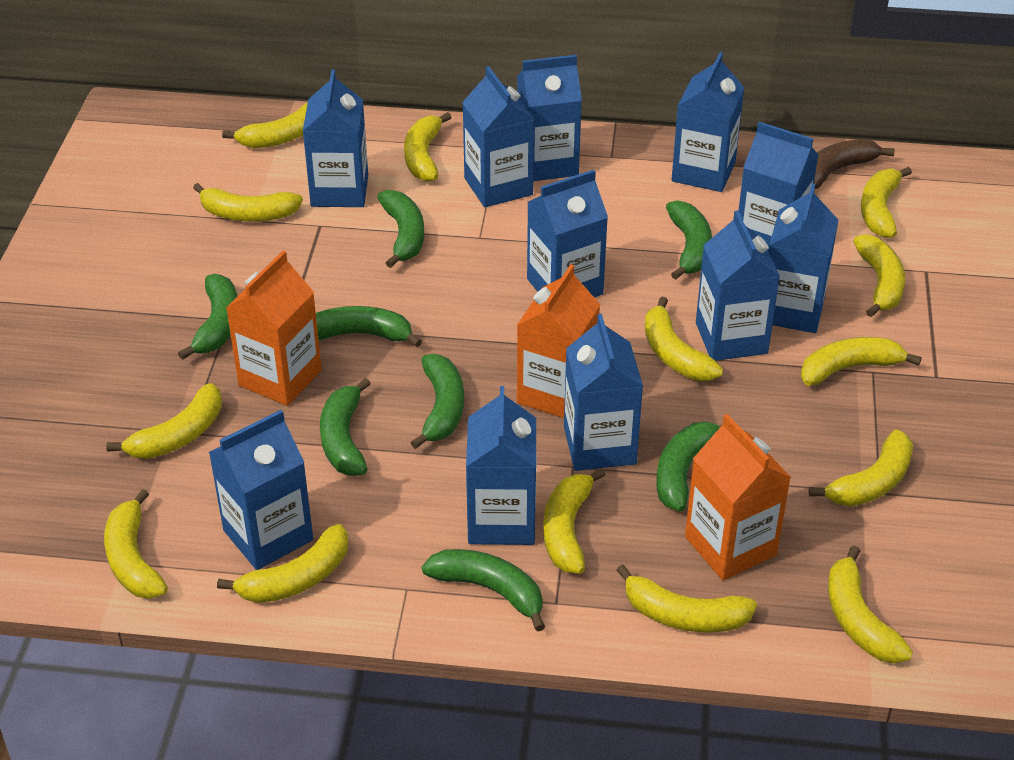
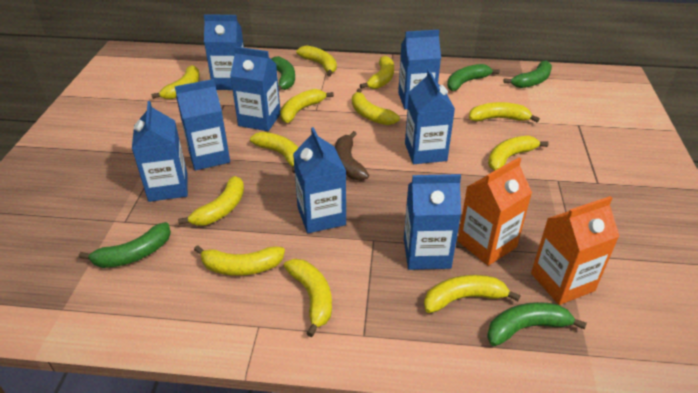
blue carton: [209,410,313,570] [303,69,368,207] [462,66,535,207] [466,386,536,545] [517,55,582,181] [527,170,608,297] [564,314,643,471] [672,52,745,192] [696,210,780,361] [738,122,818,251] [768,184,838,333] = 11 -> [132,101,188,202] [175,79,230,170] [204,14,244,90] [230,46,280,131] [293,127,346,233] [398,30,441,109] [404,174,461,270] [405,69,455,164] = 8
green banana: [178,274,237,360] [316,306,422,347] [320,378,371,476] [377,190,424,268] [410,354,464,449] [422,549,545,632] [656,422,722,512] [666,200,712,280] = 8 -> [79,222,171,268] [271,56,295,91] [447,64,500,91] [487,302,587,346] [503,60,552,88] = 5
orange carton: [226,251,322,406] [517,264,600,418] [685,414,791,580] = 3 -> [458,157,532,266] [531,196,619,305] = 2
yellow banana: [104,489,168,599] [106,383,222,459] [193,183,303,221] [217,524,348,603] [222,102,308,148] [404,112,451,182] [543,468,606,574] [616,564,757,633] [645,297,723,381] [800,337,922,386] [809,429,913,506] [828,545,913,664] [853,234,905,317] [861,167,912,238] = 14 -> [151,65,200,99] [178,176,244,226] [194,245,285,276] [250,132,299,173] [280,89,334,123] [284,259,332,337] [296,45,337,76] [352,88,400,125] [360,56,394,89] [424,275,520,313] [469,102,540,122] [488,136,548,171] = 12

